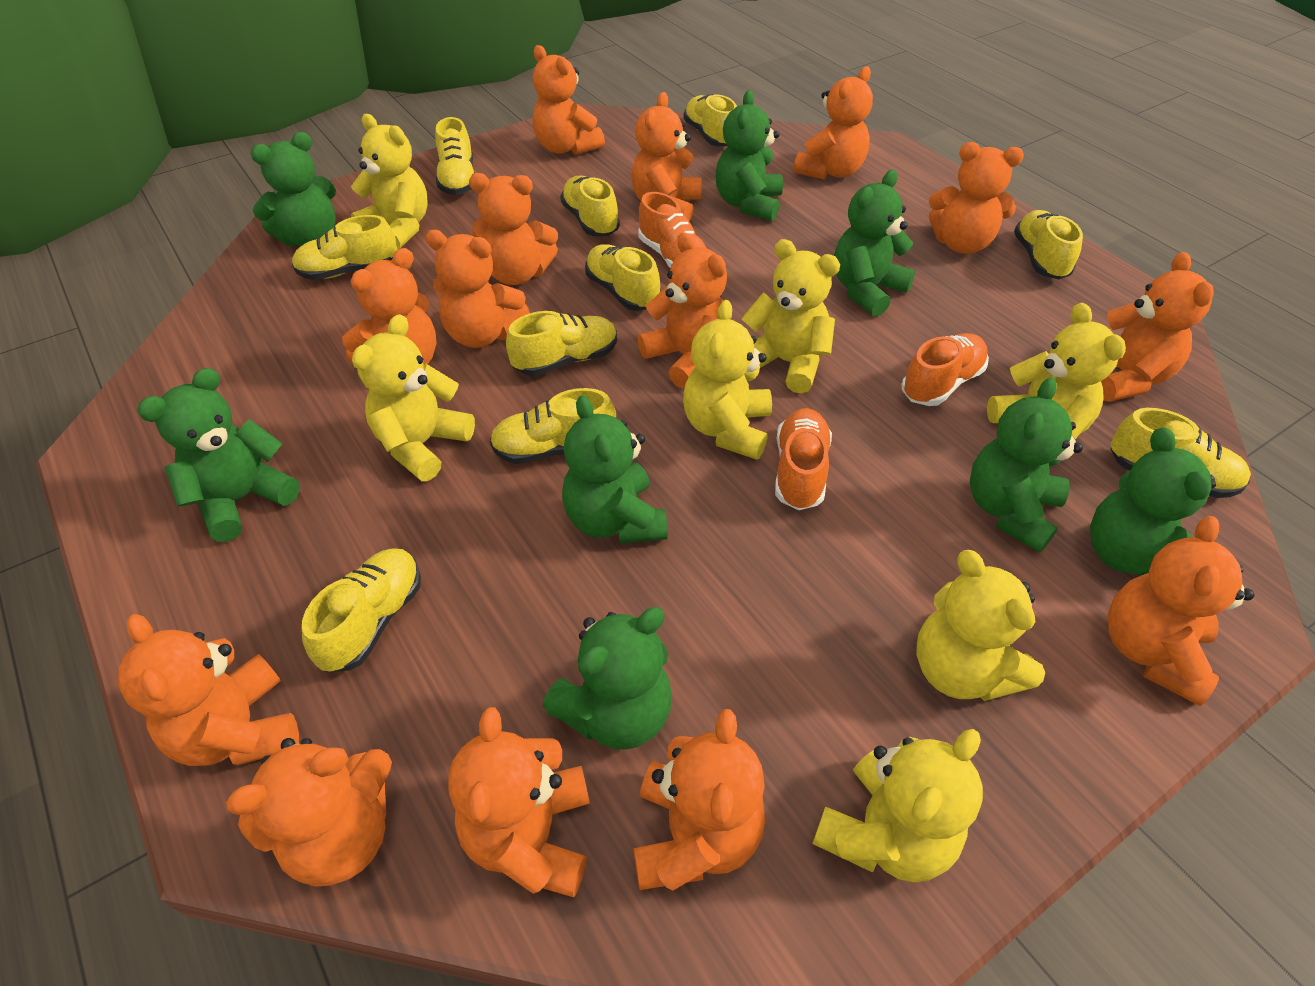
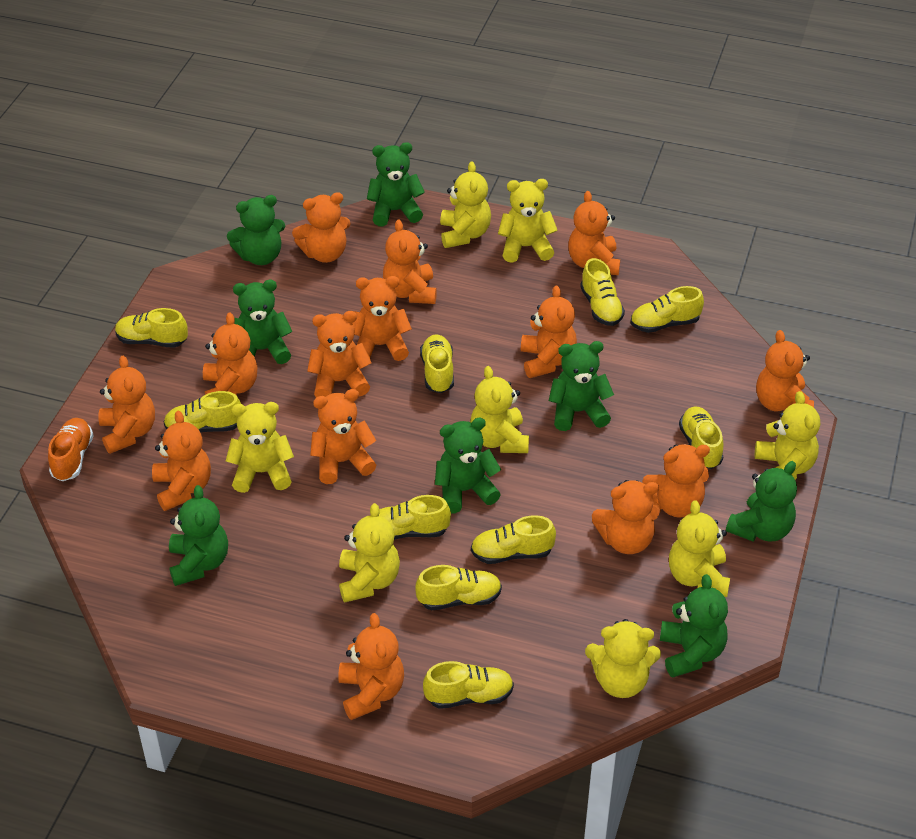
orange shoe: [638,192,707,268] [775,408,832,510] [902,333,989,406] = 3 -> [48,418,94,481] = 1
yellow teddy bear: [351,114,428,250] [352,314,475,481] [683,300,772,460] [741,239,840,394] [812,729,983,882] [916,550,1045,701] [987,303,1126,439] = 7 -> [226,402,294,493] [339,503,400,603] [440,161,491,248] [470,366,529,453] [498,179,558,263] [585,619,661,698] [669,500,730,597] [755,391,820,480] = 8

